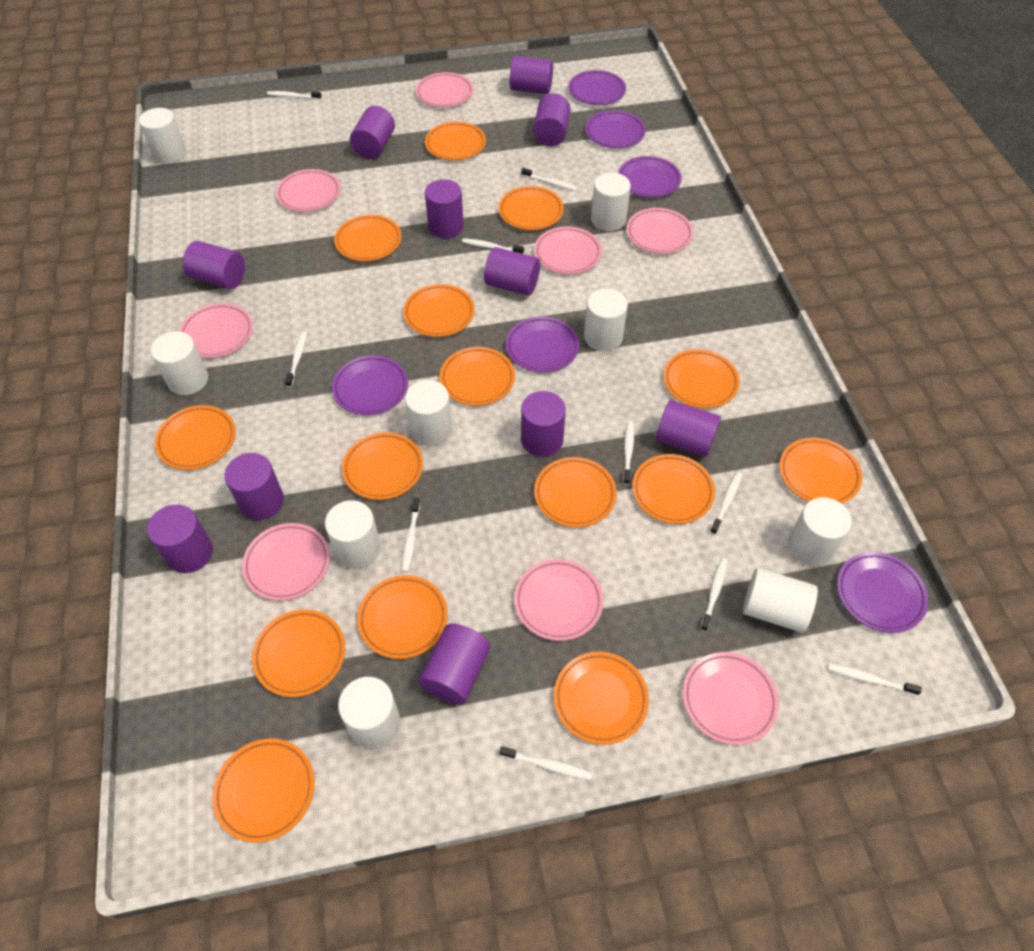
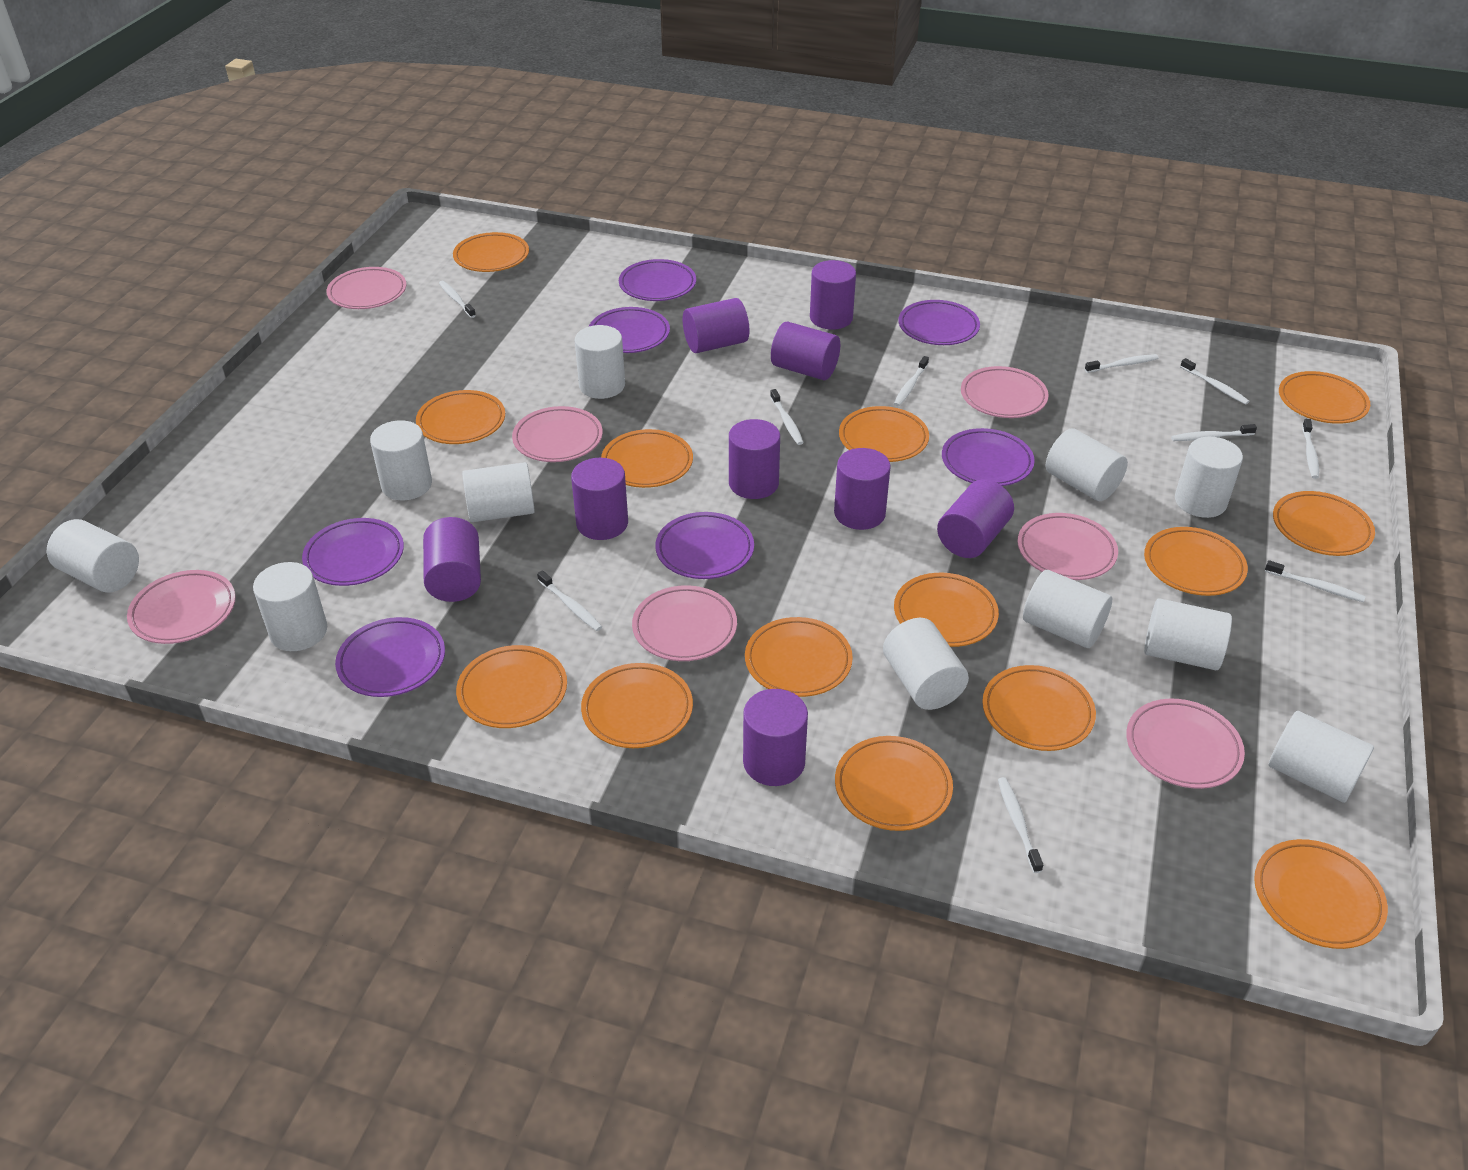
orange plate: [155,405,236,470] [212,738,315,843] [252,609,346,697] [334,215,402,261] [342,432,423,500] [357,575,448,659] [403,284,475,337] [425,122,486,161] [440,347,515,406] [499,186,564,230] [534,457,617,527] [554,652,649,745] [632,454,715,524] [663,349,740,408] [779,438,863,504] = 15 -> [416,390,505,444] [453,232,529,272] [456,645,567,728] [581,663,693,748] [601,429,693,488] [745,617,853,697] [835,736,953,831] [839,406,929,462] [894,573,999,647] [982,665,1096,751] [1144,527,1248,596] [1254,839,1388,949] [1273,491,1375,556] [1279,371,1370,424] = 14
pink plate: [179,303,253,358] [242,523,330,601] [276,169,341,212] [416,72,473,107] [514,559,603,641] [534,227,602,274] [626,208,693,254] [683,652,779,745] = 8 -> [127,570,236,644] [326,267,407,309] [512,406,603,462] [632,585,737,661] [961,366,1049,418] [1018,513,1118,580] [1126,699,1245,789] = 7
purple cylinder: [147,505,213,573] [183,241,245,289] [225,453,284,520] [350,106,395,159] [419,624,490,704] [425,179,464,238] [484,247,540,296] [510,56,553,94] [521,391,566,457] [533,93,571,146] [656,400,721,457] = 11 -> [423,517,481,602] [571,458,628,540] [683,298,749,353] [729,419,780,499] [743,689,808,786] [771,321,840,380] [810,260,856,330] [834,448,891,530] [937,479,1014,558] = 9
purple plate: [332,355,408,415] [506,316,579,373] [568,70,626,105] [585,110,646,148] [618,156,682,198] [837,552,928,633] = 6 -> [302,518,404,586] [335,617,445,697] [589,307,670,353] [619,259,696,301] [655,512,754,579] [898,300,980,345] [942,428,1035,486] = 7
white cylinder: [139,108,186,164] [151,331,208,395] [325,500,381,569] [338,677,400,749] [405,380,452,445] [584,289,628,351] [591,173,631,231] [743,568,818,633] [788,497,852,566] = 9 -> [47,519,139,593] [253,562,327,651] [370,420,432,500] [462,462,535,522] [575,325,625,399] [883,618,969,710] [1023,570,1112,648] [1046,428,1128,501] [1144,598,1232,670] [1175,437,1243,518] [1269,711,1374,803] = 11

